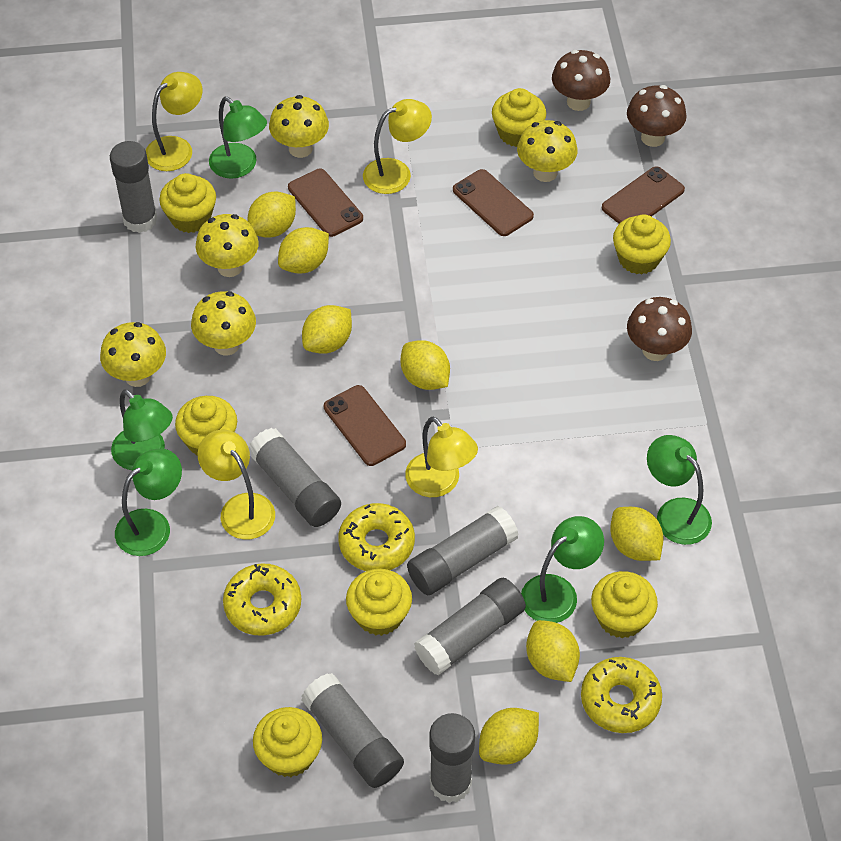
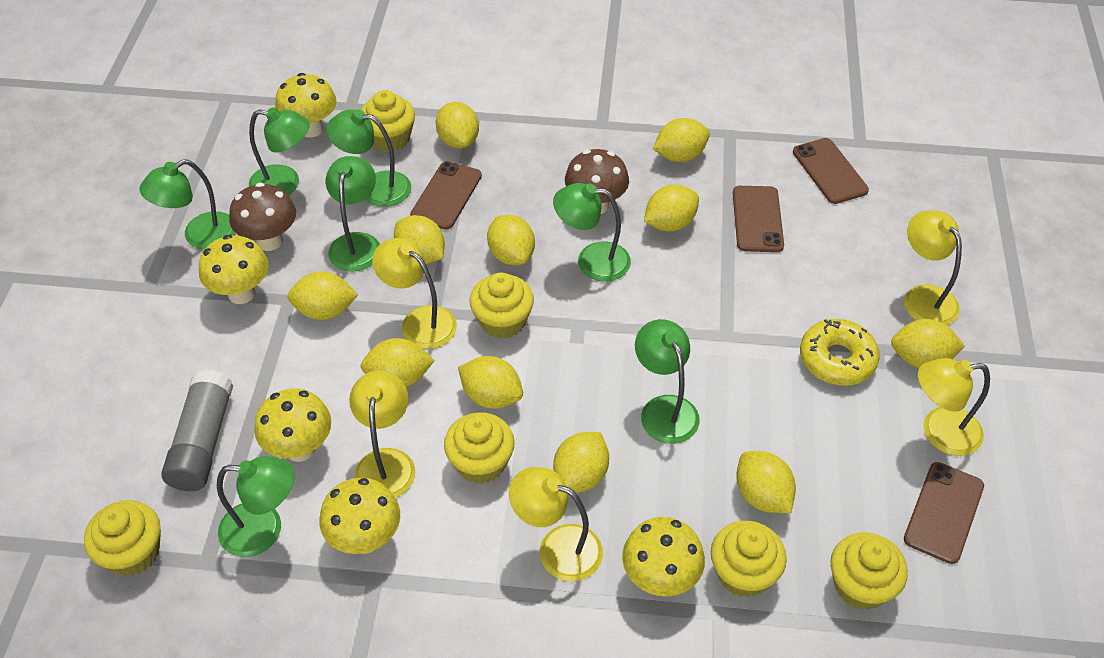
brown mushroom: [552,50,610,111] [627,85,687,147] [627,297,692,361] = 3 -> [229,183,296,251] [565,149,629,214] = 2
green lamp: [111,390,173,470] [115,448,182,556] [209,97,267,179] [521,516,604,623] [647,435,712,545] = 5 -> [139,159,236,250] [217,456,295,557] [249,107,310,195] [326,156,380,272] [327,109,411,207] [553,183,631,281] [635,319,700,444] = 7
grey glue stick: [110,141,158,233] [248,428,341,527] [302,673,404,788] [407,506,519,595] [414,578,526,676] [429,713,475,803] = 6 -> [162,369,233,491] = 1
yellow cupcake: [159,173,216,233] [175,396,237,456] [253,707,322,777] [346,569,412,636] [492,88,546,147] [591,571,658,639] [613,214,671,275] = 7 -> [84,500,161,576] [361,90,415,152] [444,412,515,484] [470,273,534,339] [711,521,787,597] [830,533,908,610] = 6
yellow donut: [223,563,301,636] [338,503,415,571] [581,657,662,733] = 3 -> [800,319,880,386] = 1
yellow lamp: [146,72,202,171] [198,430,275,539] [363,99,432,194] [405,417,478,497] = 4 -> [349,370,415,498] [372,238,457,349] [509,467,603,581] [904,210,962,325] [918,358,990,456] = 5
yellow lemon: [247,191,296,238] [278,227,329,274] [302,305,352,354] [401,340,450,390] [479,708,539,765] [526,620,580,682] [610,507,664,561] = 7 -> [287,271,358,320] [360,338,435,387] [394,215,445,264] [436,102,479,149] [458,356,523,409] [487,214,535,265] [553,432,609,493] [644,185,699,232] [653,118,710,162] [736,451,796,513] [891,319,965,368] = 11

